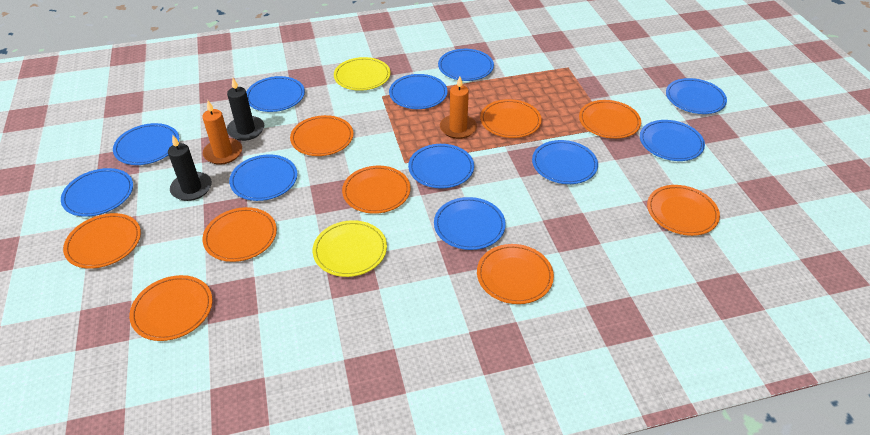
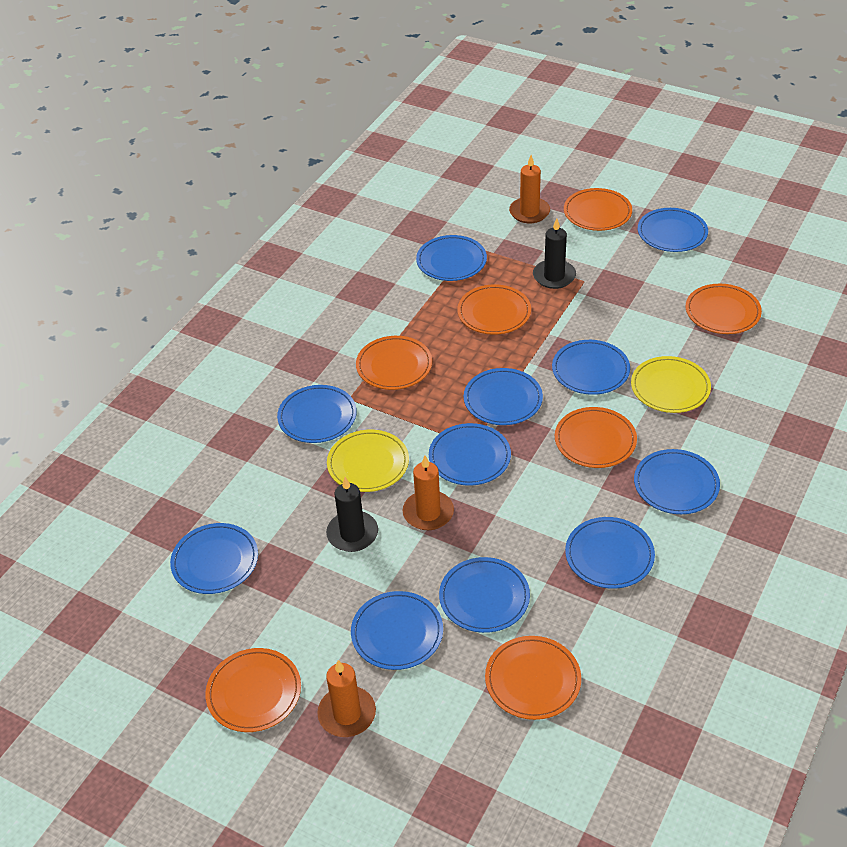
orange candle: [202,101,242,165] [440,76,477,139] = 2 -> [317,660,376,737] [403,456,454,530] [509,155,550,223] = 3
orange plate: [63,213,141,269] [129,275,212,341] [203,207,277,262] [290,115,353,156] [342,166,411,214] [477,244,554,304] [480,99,542,138] [579,100,641,139] [647,185,720,236] = 9 -> [205,648,301,732] [356,336,432,390] [457,284,531,335] [485,636,581,720] [555,407,637,468] [564,188,632,231] [686,284,762,334] = 7

